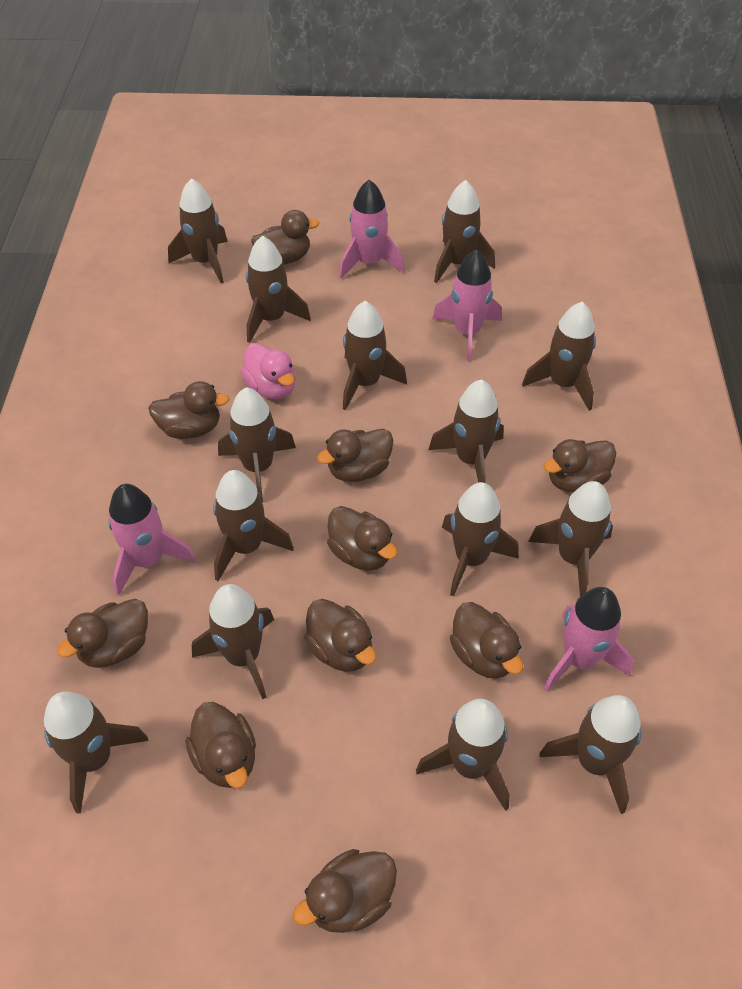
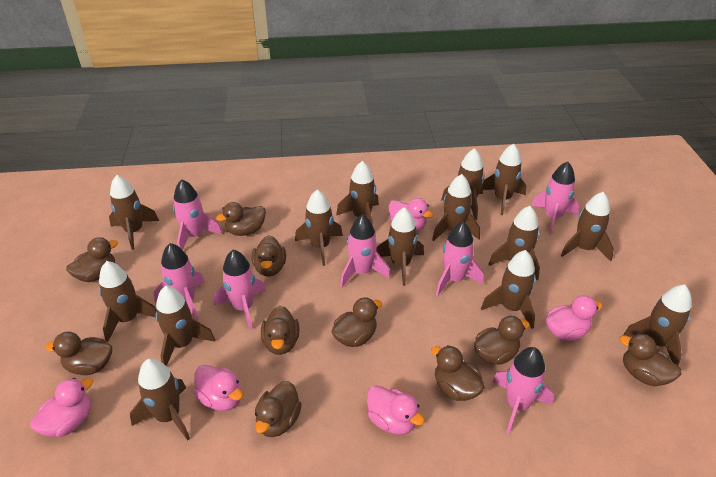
pink duck: [241,343,295,399] = 1 -> [30,378,93,437] [194,365,243,411] [367,385,425,435] [389,198,433,231] [546,295,603,341] = 5
pink rocket: [108,484,196,596] [339,180,405,279] [432,249,502,361] [544,587,634,692] = 4 -> [154,243,205,321] [173,179,222,250] [214,249,266,330] [340,214,390,287] [436,222,484,296] [492,347,554,434] [531,162,579,234] = 7

